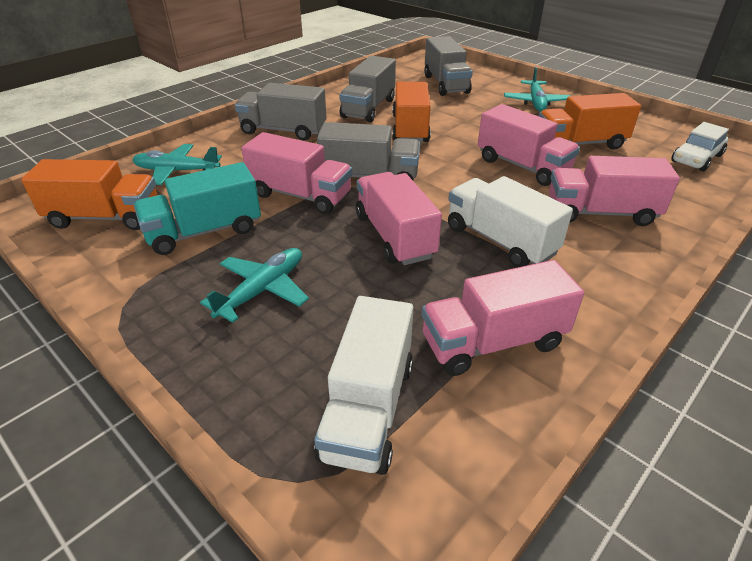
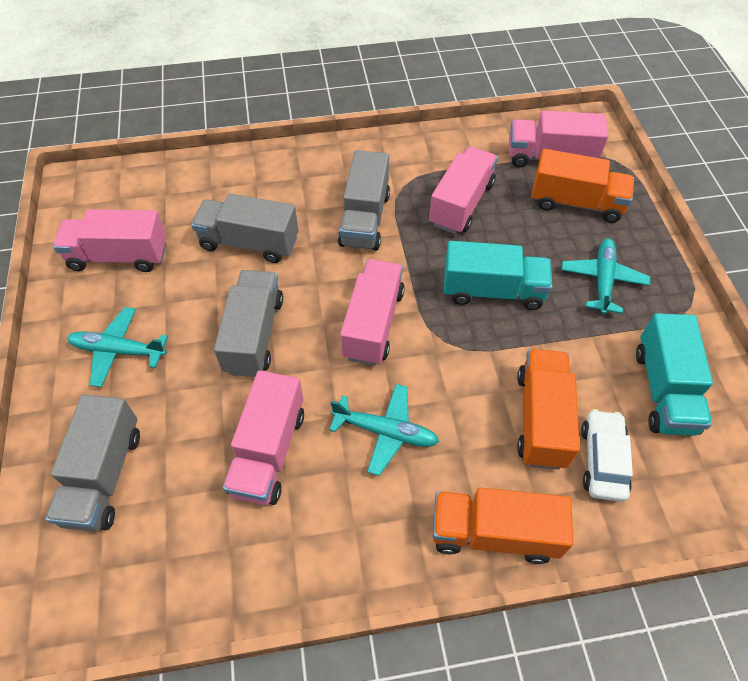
turquoise truck: [134,162,261,255] = 1 -> [444,241,552,310] [636,313,713,436] = 2
white truck: [314,296,413,475] [448,176,573,268] = 2 -> none = 0

